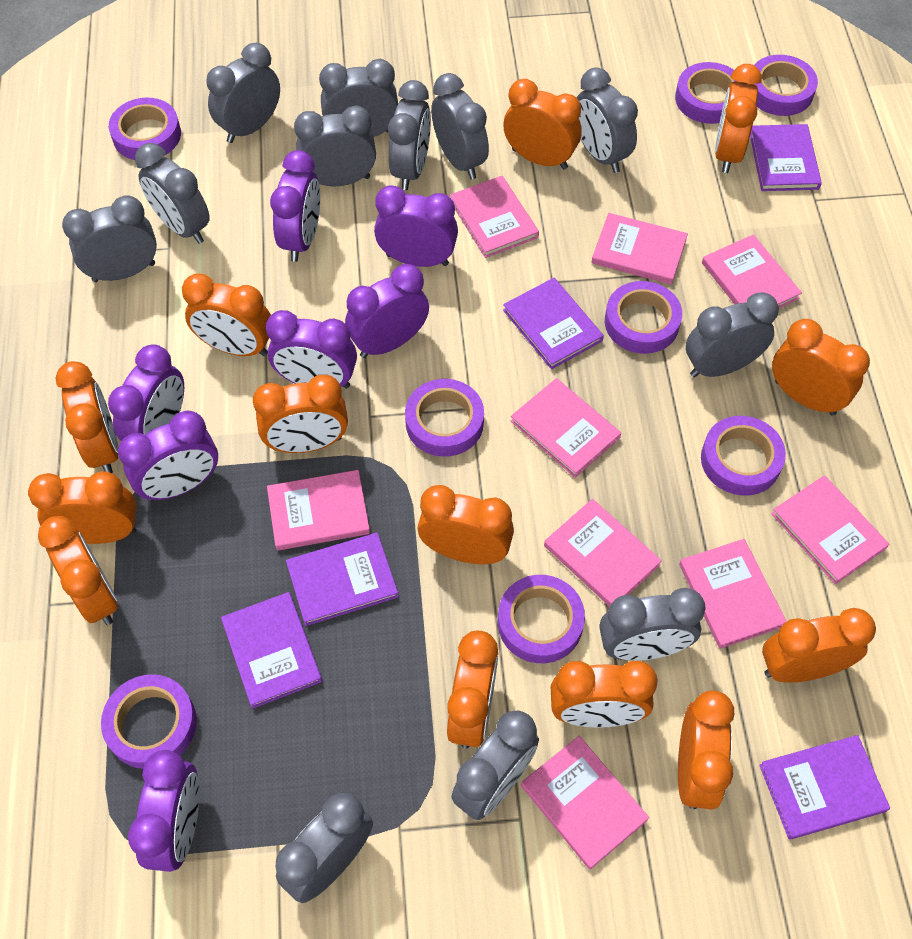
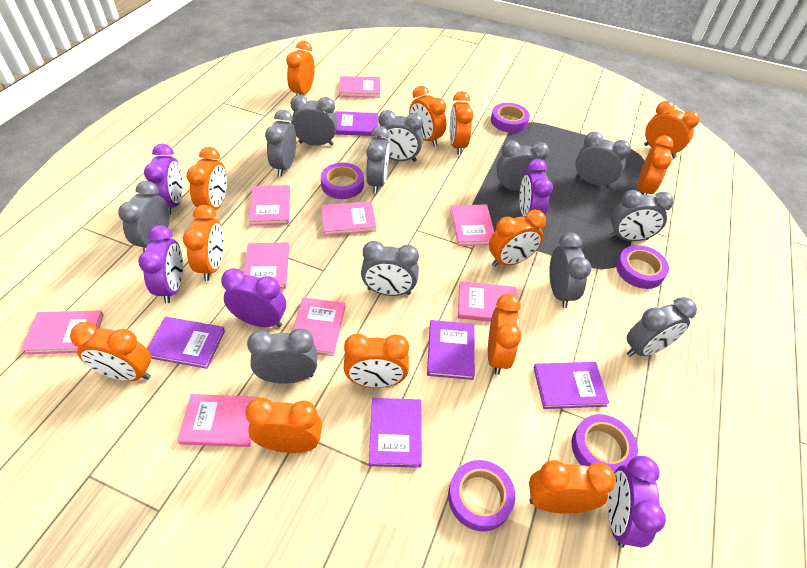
purple clock: [108,344,184,441] [118,411,218,501] [128,750,200,872] [266,310,357,389] [270,150,320,262] [345,264,429,358] [374,185,458,267] = 7 -> [138,225,183,304] [144,144,183,215] [221,268,286,327] [519,159,553,217] [608,456,666,548] = 5
purple tape: [101,674,197,769] [109,98,181,160] [405,379,484,457] [498,575,585,663] [605,281,682,354] [675,62,736,124] [701,416,786,496] [755,55,818,116] = 8 -> [321,163,364,199] [448,460,515,531] [491,103,530,133] [572,414,638,473] [616,245,669,289] = 5

